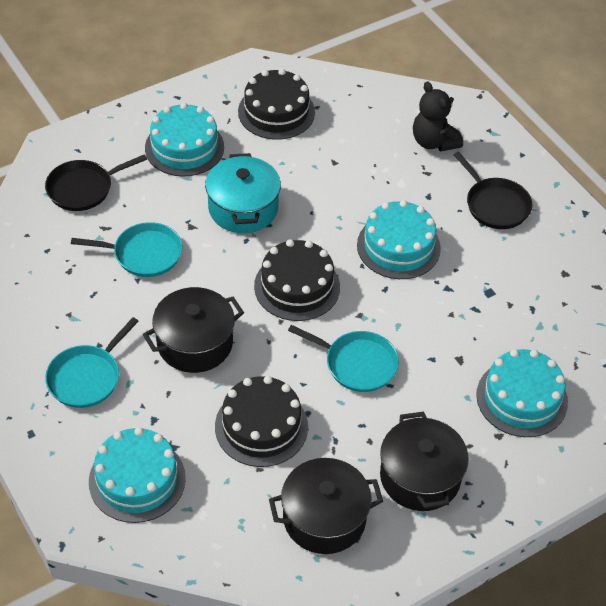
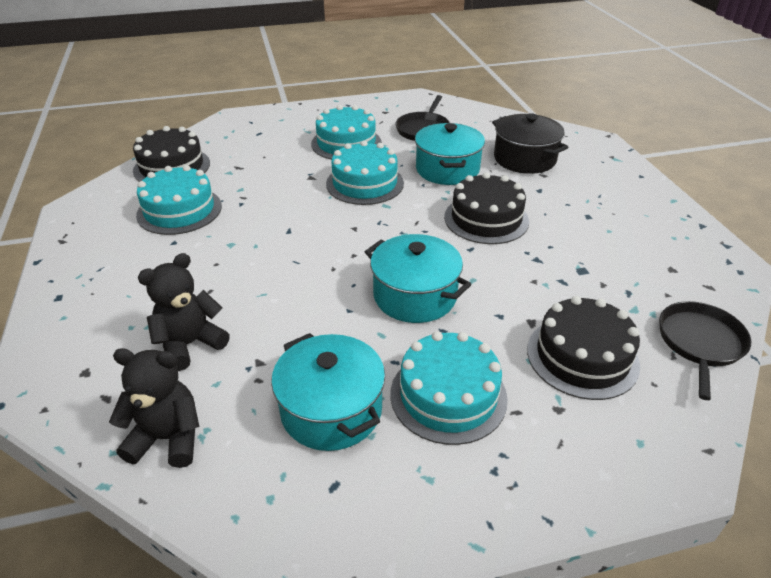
black pot: [143,287,244,373] [269,458,383,554] [380,412,469,511] = 3 -> [492,113,568,174] = 1
black teddy bear: [413,81,463,151] = 1 -> [109,348,199,468] [138,253,230,371] = 2
turquoise pan: [45,317,139,408] [71,222,182,277] [288,325,399,392] = 3 -> none = 0
turquoise pot: [205,153,281,233] = 1 -> [271,333,385,451] [365,234,471,323] [415,123,485,185] = 3

